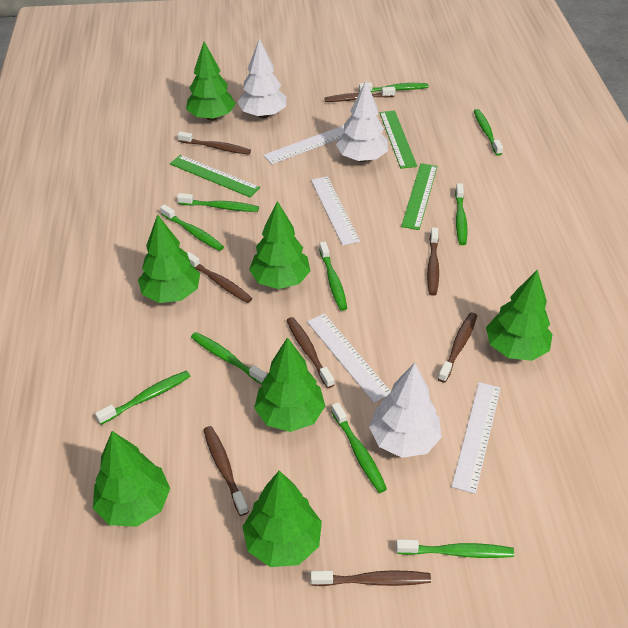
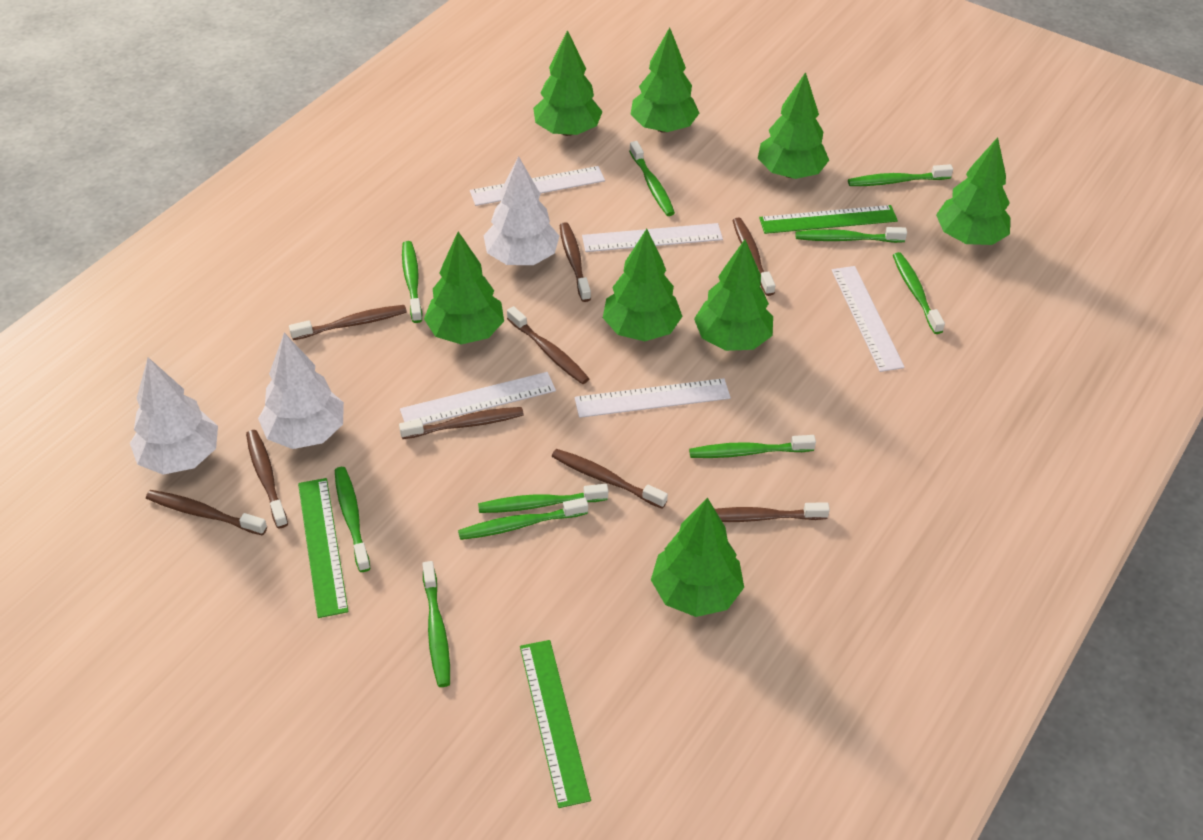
brown toothbrush: [178,131,251,155] [187,252,253,303] [203,426,249,516] [286,317,334,388] [311,570,431,586] [325,87,395,102] [427,227,439,296] [438,312,477,383] = 8 -> [146,490,267,536] [246,430,288,528] [289,305,407,340] [399,407,524,439] [507,306,590,384] [552,449,668,509] [560,222,591,302] [715,502,830,522] [732,217,775,296] = 9
green tree: [93,431,170,527] [138,214,200,303] [186,42,236,121] [243,471,322,567] [249,201,310,289] [254,337,325,432] [486,270,553,361] = 7 -> [424,231,504,344] [533,30,603,136] [603,229,683,341] [630,27,699,133] [651,497,744,617] [694,240,773,351] [758,72,829,179] [936,137,1010,245] = 8
white ruler: [263,125,344,164] [307,313,391,403] [311,177,360,246] [452,382,501,494] = 4 -> [400,372,556,425] [470,166,605,206] [575,378,731,418] [582,223,723,252] [832,266,905,372] = 5

